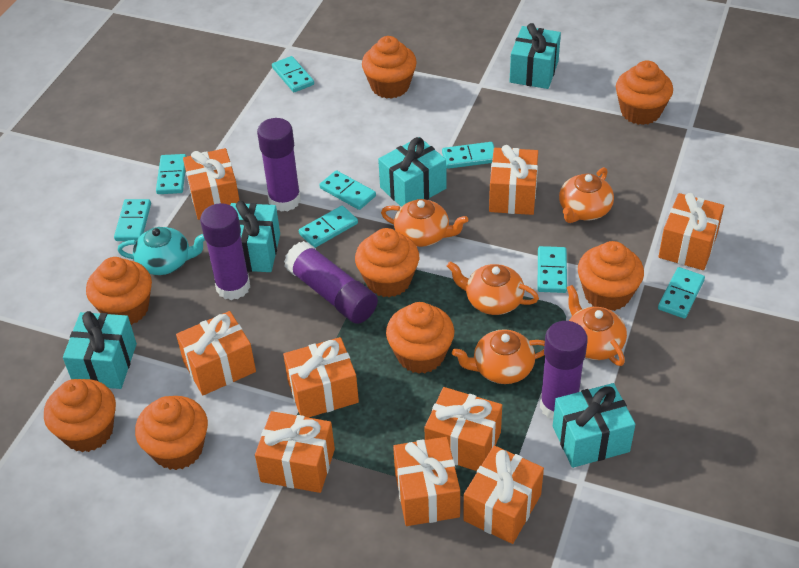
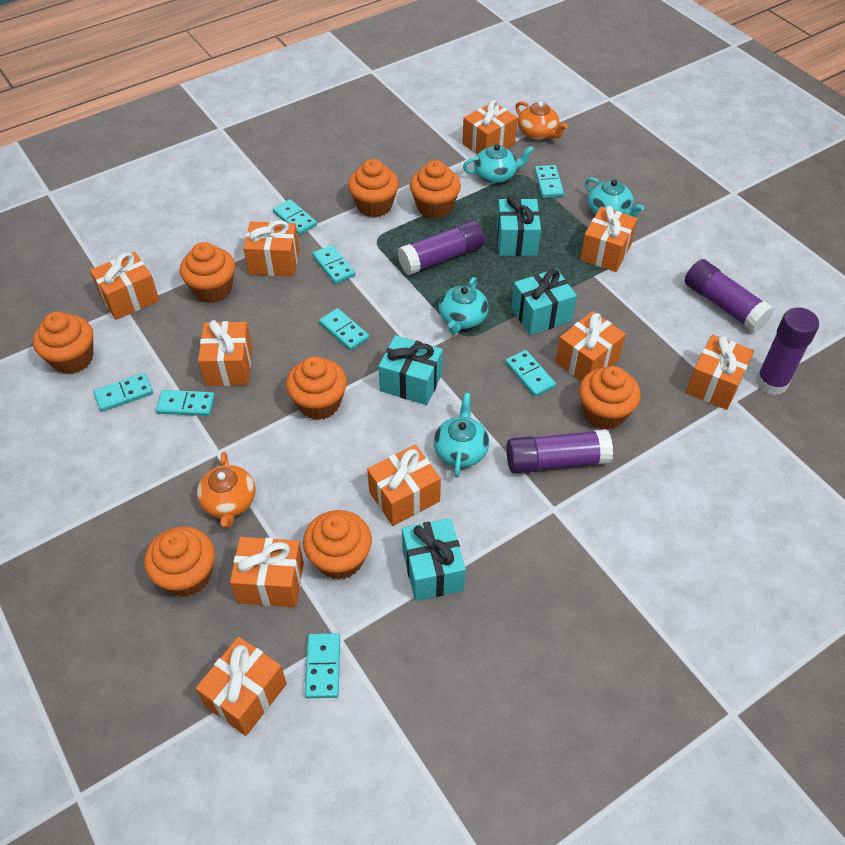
orange gift: [176,311,256,395] [183,148,240,220] [255,411,335,493] [283,337,359,418] [393,437,460,526] [424,387,502,471] [463,446,544,544] [489,145,538,215] [658,193,724,270] = 9 -> [90,252,160,320] [195,637,287,736] [198,320,252,386] [230,537,304,607] [243,220,299,276] [367,445,441,526] [462,100,518,154] [555,311,626,381] [580,206,638,272] [686,334,754,410] = 10
orange teapot: [381,199,468,247] [447,261,539,315] [452,329,545,384] [559,167,614,223] [567,285,627,366] = 5 -> [197,452,255,529] [515,101,568,140] = 2
turquoise gift: [63,311,137,389] [230,201,280,272] [378,137,446,207] [510,23,561,89] [553,383,635,468] = 5 -> [378,335,443,405] [402,518,466,601] [497,196,541,256] [511,269,577,335] = 4
turquoise teapot: [118,227,205,275] = 1 -> [434,393,489,478] [439,277,489,334] [463,144,534,183] [585,177,644,217] = 4

